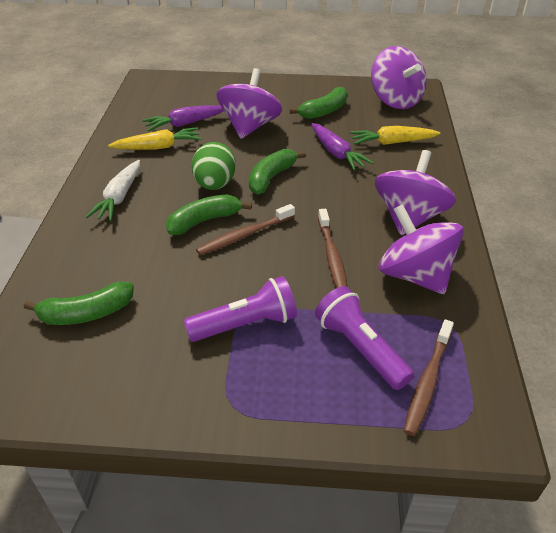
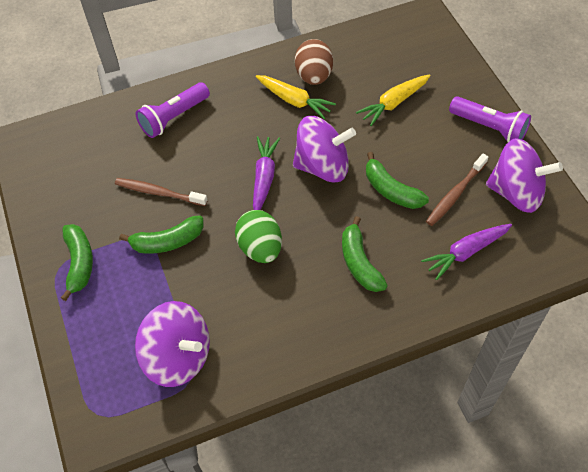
brown egg: none = 0 -> [295,39,333,85] = 1
brown toothbrush: [196,204,295,255] [318,209,347,288] [404,319,454,436] = 3 -> [115,178,208,206] [426,154,488,226] = 2
purple spinning top: [217,68,282,139] [371,46,426,109] [375,150,456,235] [379,204,464,294] = 4 -> [135,301,210,387] [293,116,356,183] [486,138,563,213] = 3
white carrot: [86,160,140,221] = 1 -> none = 0

